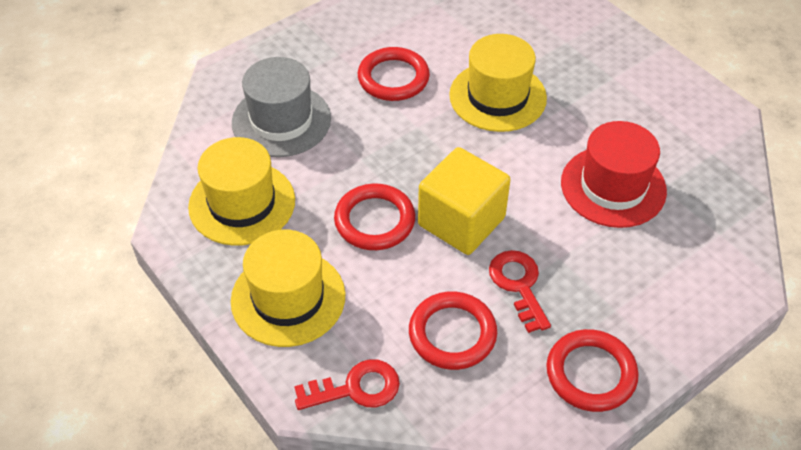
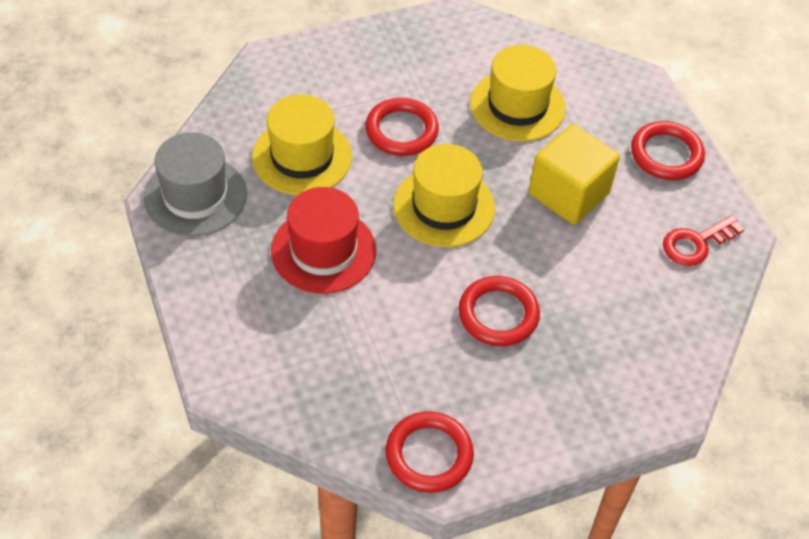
red key: [294,359,400,410] [489,250,551,333] = 2 -> [663,215,744,266] = 1

